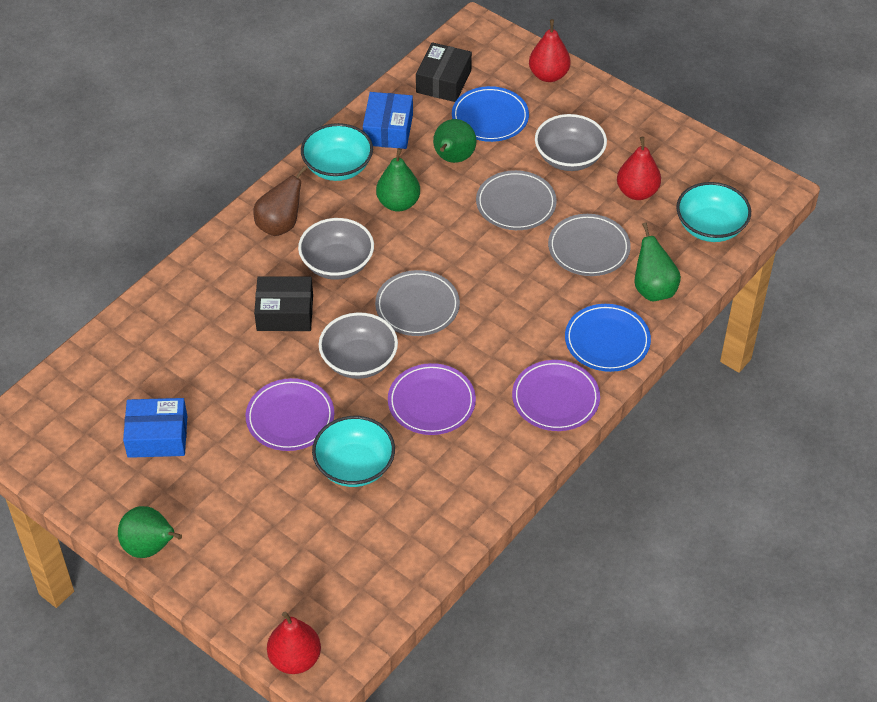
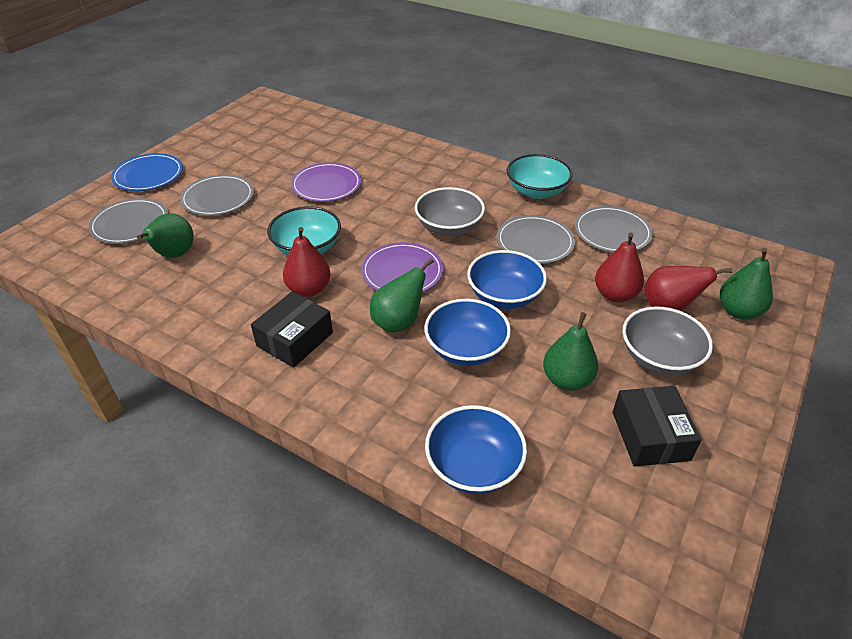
blue bowl: none = 0 -> [424,299,511,366] [425,405,527,494] [467,250,547,309] = 3
blue box: [123,398,187,458] [363,92,413,149] = 2 -> none = 0
blue plate: [452,86,529,142] [565,304,651,372] = 2 -> [111,153,183,191] = 1
brown pear: [253,166,307,236] = 1 -> none = 0
grey bowl: [298,218,374,280] [319,312,398,379] [535,114,607,171] = 3 -> [415,187,485,236] [622,307,713,375] = 2
grey plate: [375,270,460,336] [476,170,557,230] [548,214,631,276] = 3 -> [88,198,168,244] [180,174,254,216] [497,215,575,264] [575,206,653,252] = 4
purple plate: [246,378,334,451] [388,363,476,435] [512,360,600,431] = 3 -> [291,162,361,202] [361,242,443,292] = 2
turquoise bowl: [301,123,373,181] [312,416,395,487] [676,182,751,242] = 3 -> [267,206,341,255] [507,154,573,199] = 2

